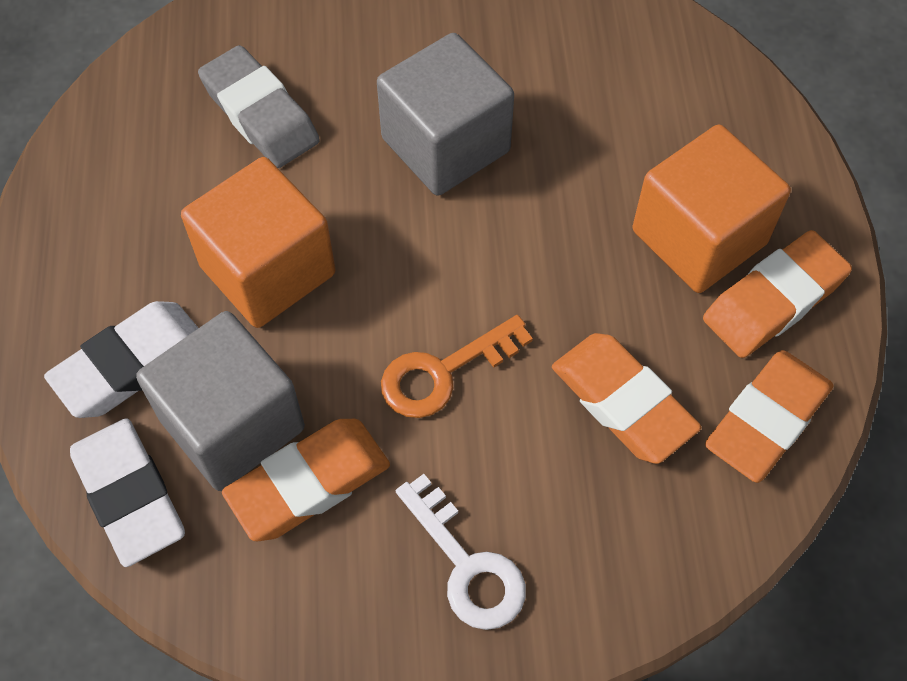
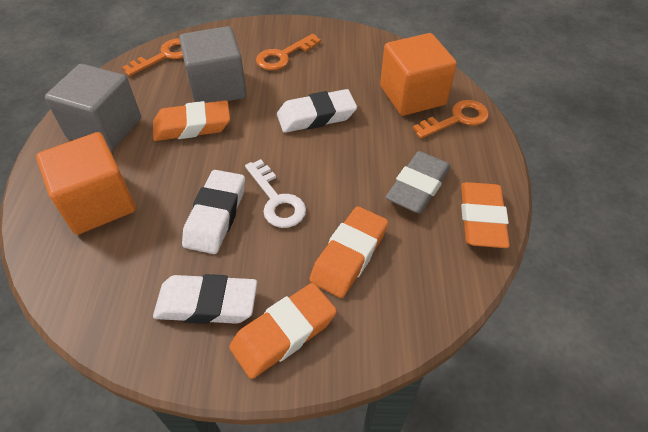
orange key: [381,315,533,418] = 1 -> [122,38,183,76] [256,34,321,70] [413,100,489,139] = 3
white eraser: [44,301,198,418] [70,418,185,567] = 2 -> [153,274,257,324] [182,170,245,254] [277,89,357,133] = 3

